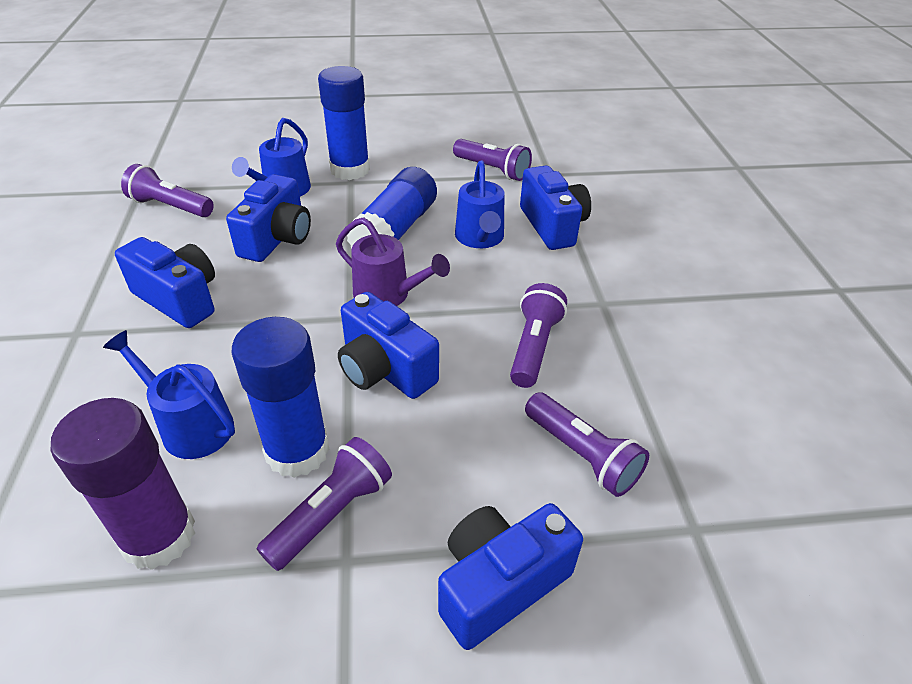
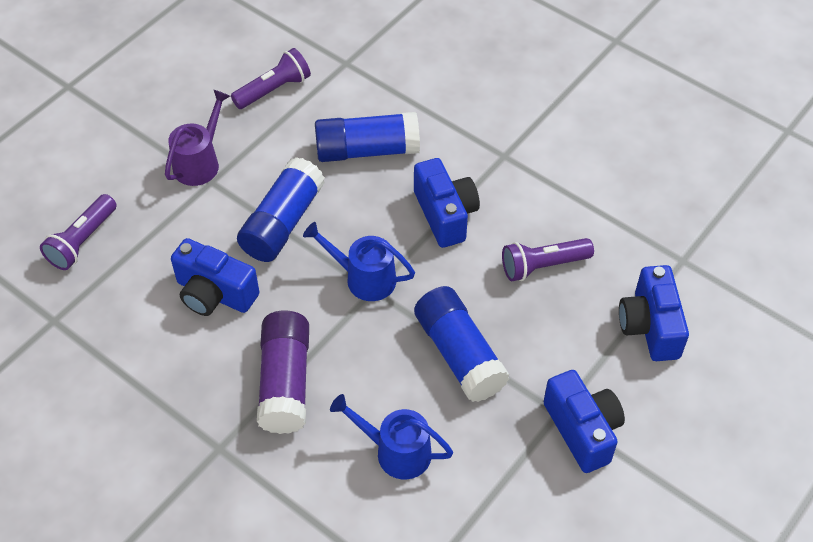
blue camera: [115,237,215,328] [226,174,311,262] [338,292,439,399] [438,503,583,650] [520,166,591,250] = 5 -> [171,238,259,316] [414,158,480,248] [544,370,625,473] [619,265,689,361] = 4
blue watering can: [103,330,235,459] [232,118,311,196] [455,160,504,248] = 3 -> [303,222,415,301] [330,394,453,480] = 2
purple flashlight: [121,164,214,217] [257,437,392,571] [453,139,532,181] [510,283,567,388] [525,392,649,497] = 5 -> [40,194,117,270] [231,48,311,109] [502,238,594,281] = 3

